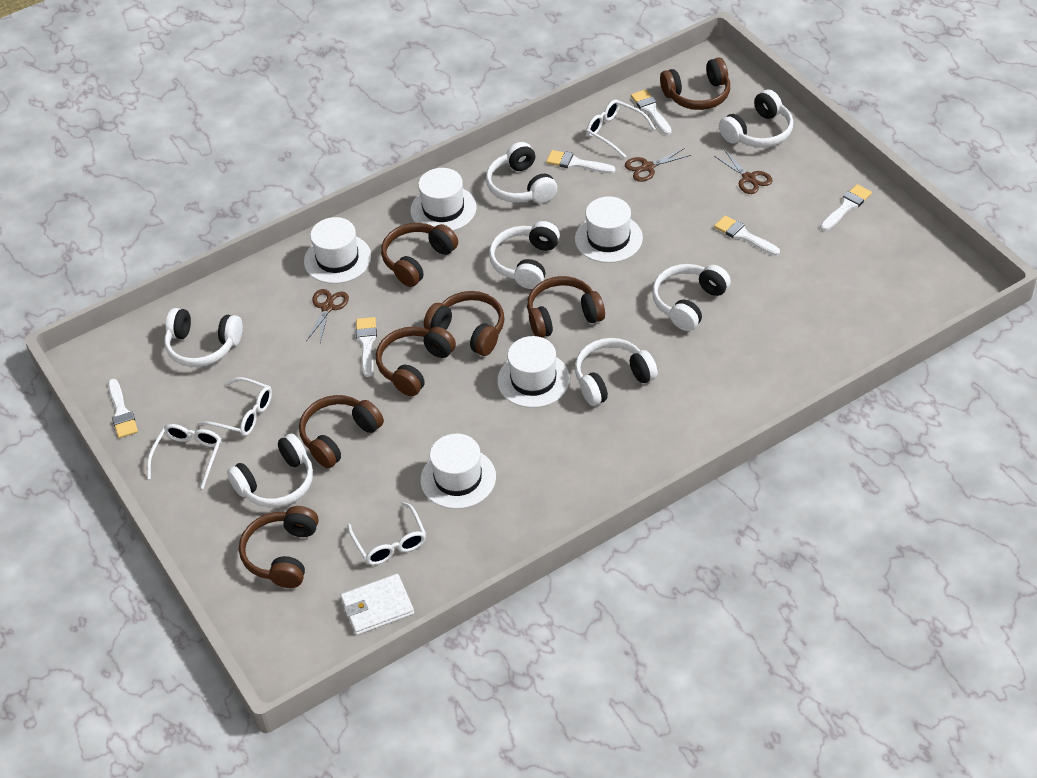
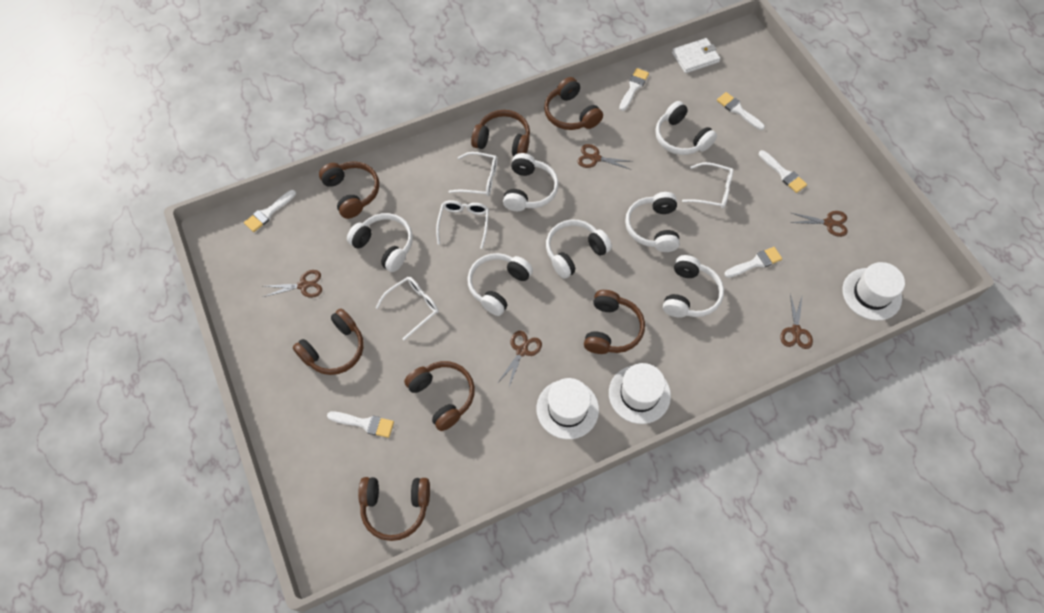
brown scissors: [306,289,349,342] [625,148,691,182] [714,151,772,194] = 3 -> [263,270,322,298] [498,331,542,387] [577,144,634,170] [780,294,813,349] [790,211,848,237] = 5
white hat: [304,217,371,284] [410,168,477,231] [420,434,496,509] [497,336,570,408] [575,196,643,263] = 5 -> [536,378,599,439] [609,363,671,424] [842,262,905,321] = 3

